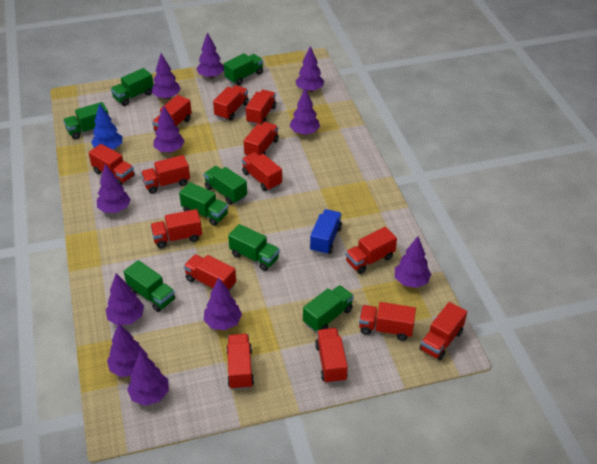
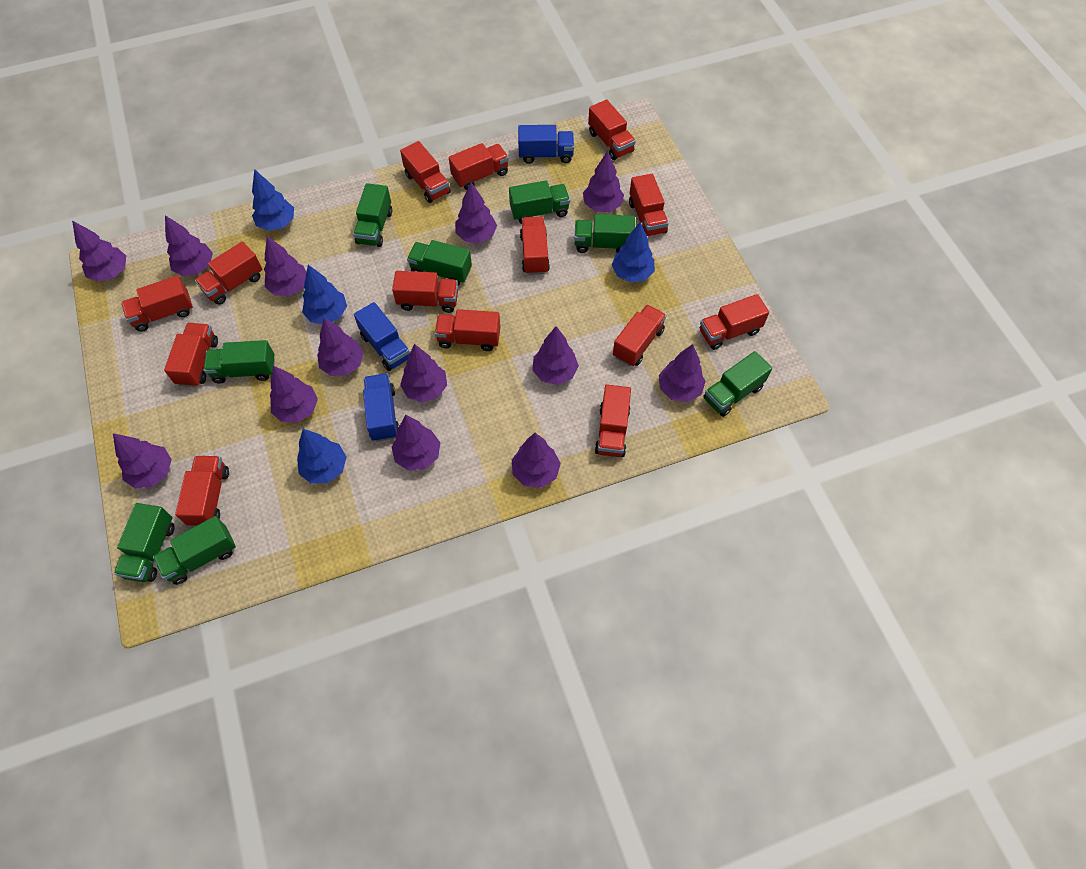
blue tree: [91,104,122,149] = 1 -> [252,169,294,231] [297,429,347,484] [302,265,347,324] [612,222,655,283] = 4
blue truck: [310,209,342,255] = 1 -> [354,302,410,371] [363,373,399,441] [518,125,574,164] = 3
purple tree: [97,164,131,213] [106,273,144,325] [107,323,148,377] [127,351,169,406] [152,53,181,99] [154,105,185,153] [196,32,224,78] [204,277,242,330] [290,88,320,135] [296,46,324,92] [395,236,431,288] = 11 -> [72,221,126,282] [113,433,172,489] [165,215,213,276] [264,236,306,296] [270,365,318,422] [317,318,364,376] [392,415,440,471] [400,344,447,403] [455,182,497,243] [512,433,561,488] [532,326,579,385] [583,151,624,212] [659,344,706,402] = 13

